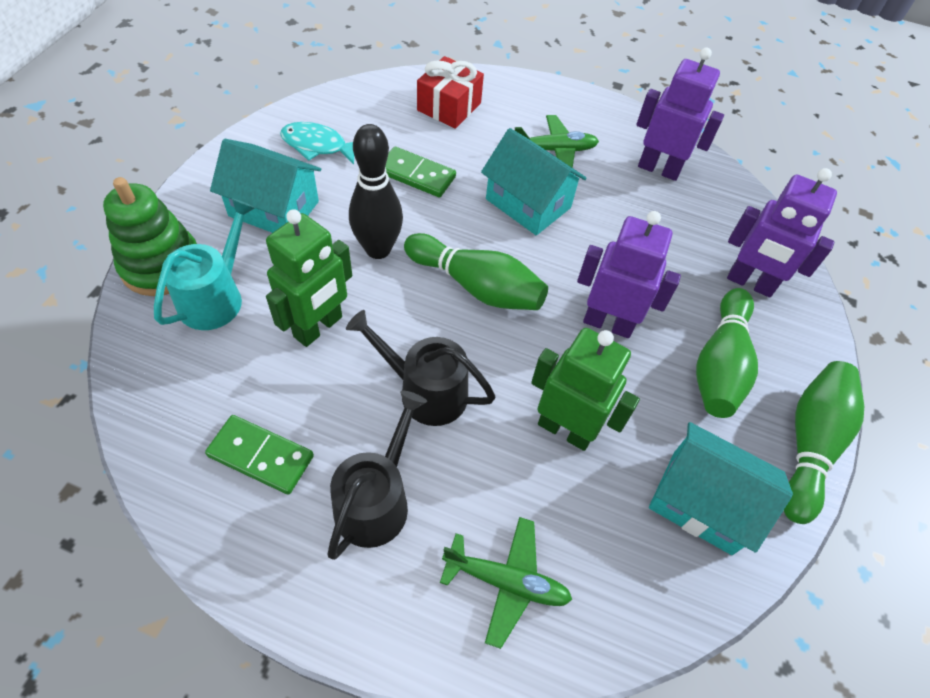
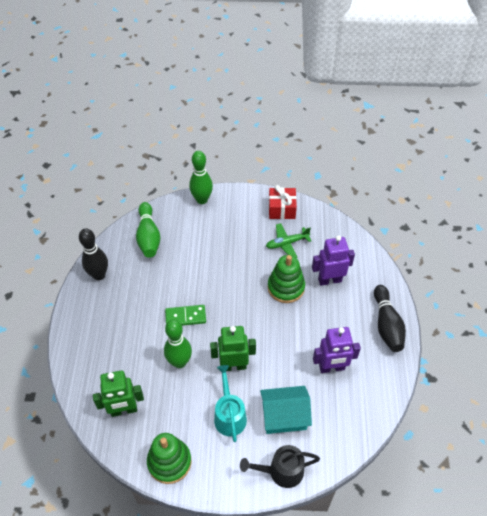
black bowling pin: [349,124,403,259] = 1 -> [79,228,108,280] [374,285,406,352] = 2
black watering can: [327,391,427,560] [346,310,495,426] = 2 -> [240,445,320,488] = 1
green domino: [205,415,314,495] [385,147,456,197] = 2 -> [165,305,206,326] = 1
green plane: [440,517,572,649] [515,115,599,168] = 2 -> [266,223,311,258] = 1
green stacking toy: [103,177,197,296] = 1 -> [147,433,191,484] [268,255,305,303] = 2
purple robot: [577,211,681,338] [636,47,724,181] [727,168,837,297] = 3 -> [312,235,355,286] [313,327,361,373] = 2
turquoise fish: [280,122,354,165] = 1 -> none = 0
turquoise house: [210,139,321,233] [481,128,587,235] [649,422,793,555] = 3 -> [260,386,312,434] = 1

